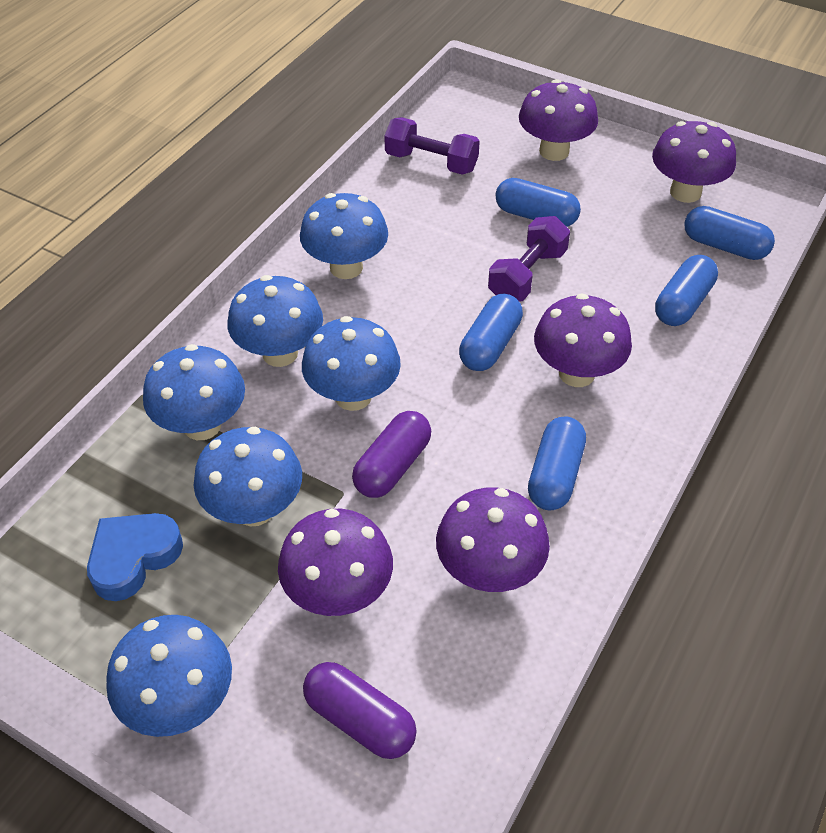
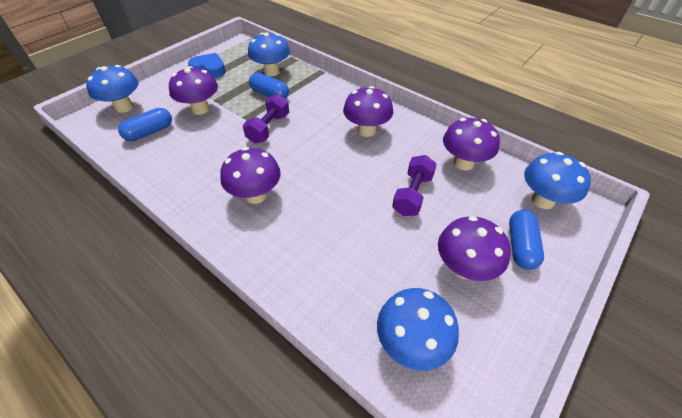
blue capsule: [459,294,523,371] [496,178,581,227] [528,416,586,510] [655,255,718,326] [684,206,775,260] = 5 -> [118,108,172,141] [249,73,289,99] [509,210,544,270] = 3
blue mushroom: [106,615,232,737] [143,344,245,440] [194,427,302,526] [227,275,323,367] [300,193,388,279] [302,316,401,411] = 6 -> [86,65,139,113] [248,32,290,76] [377,288,459,371] [524,152,591,209] = 4
purple capsule: [303,662,417,759] [352,411,431,498] = 2 -> none = 0

